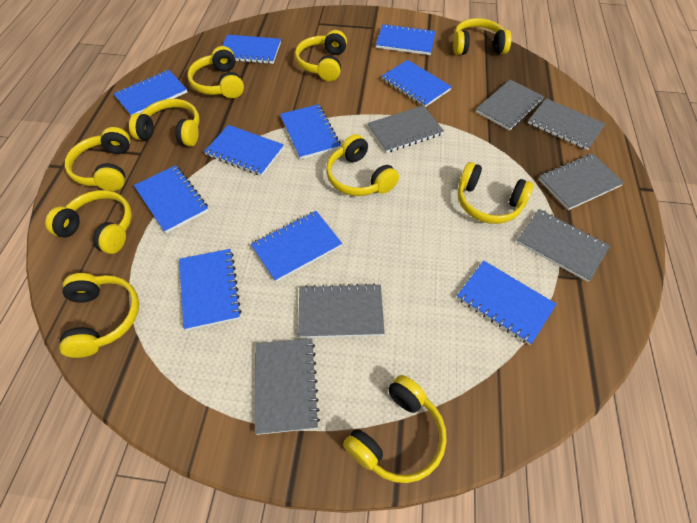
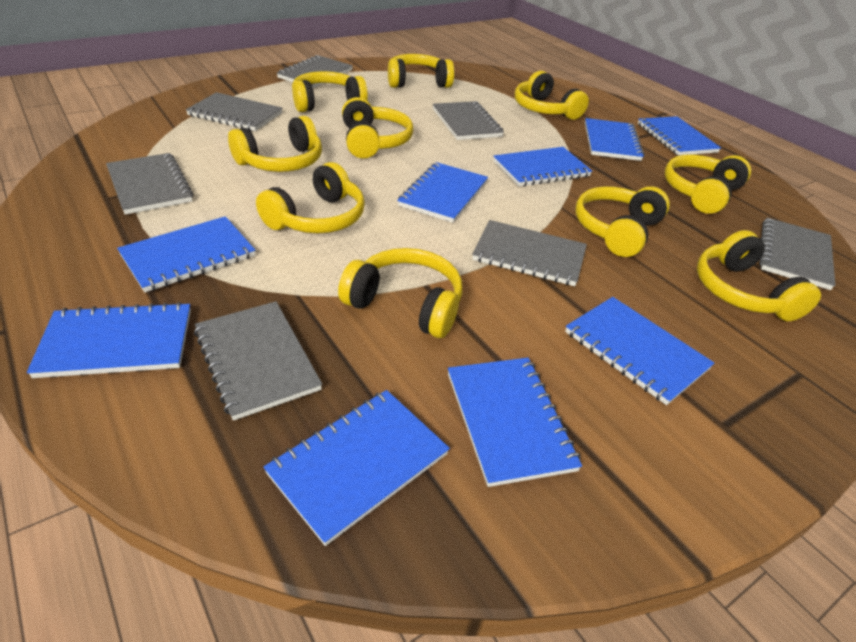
blue notebook: [114,70,187,116] [134,165,209,233] [179,249,241,330] [204,125,284,176] [222,35,281,64] [251,211,342,282] [280,104,341,159] [376,24,436,55] [382,60,452,107] [457,261,557,345] = 10 -> [27,302,191,378] [117,216,255,292] [263,390,450,546] [397,162,488,223] [448,358,582,487] [493,147,592,187] [565,297,714,405] [585,118,644,161] [638,116,721,156] = 9

